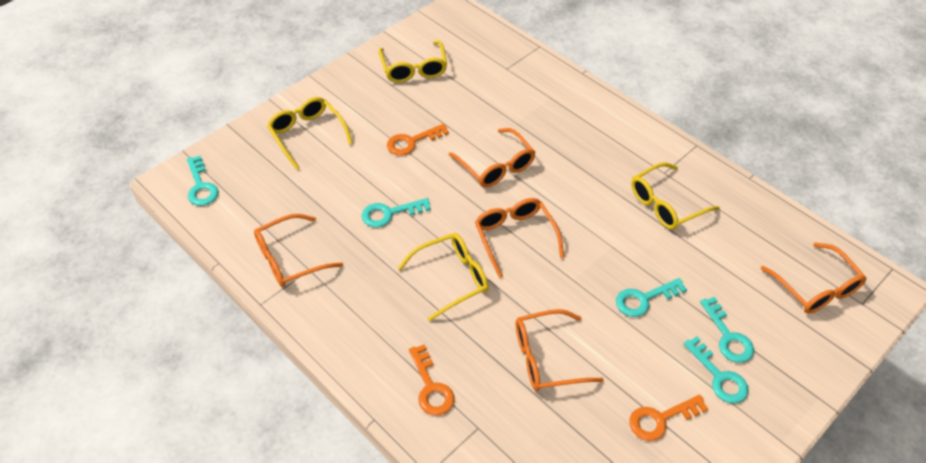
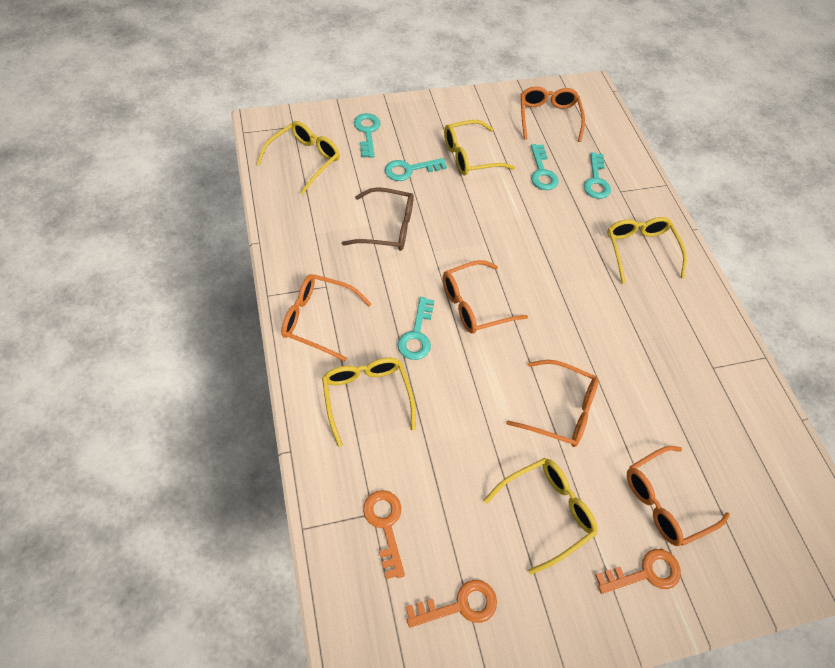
brown glasses: none = 0 -> [342,187,414,251] = 1
yellow glasses: [267,97,353,170] [379,40,447,83] [398,233,489,322] [631,162,720,230] = 4 -> [256,121,340,195] [322,358,416,447] [444,120,515,175] [484,458,598,574] [607,217,687,284] = 5

